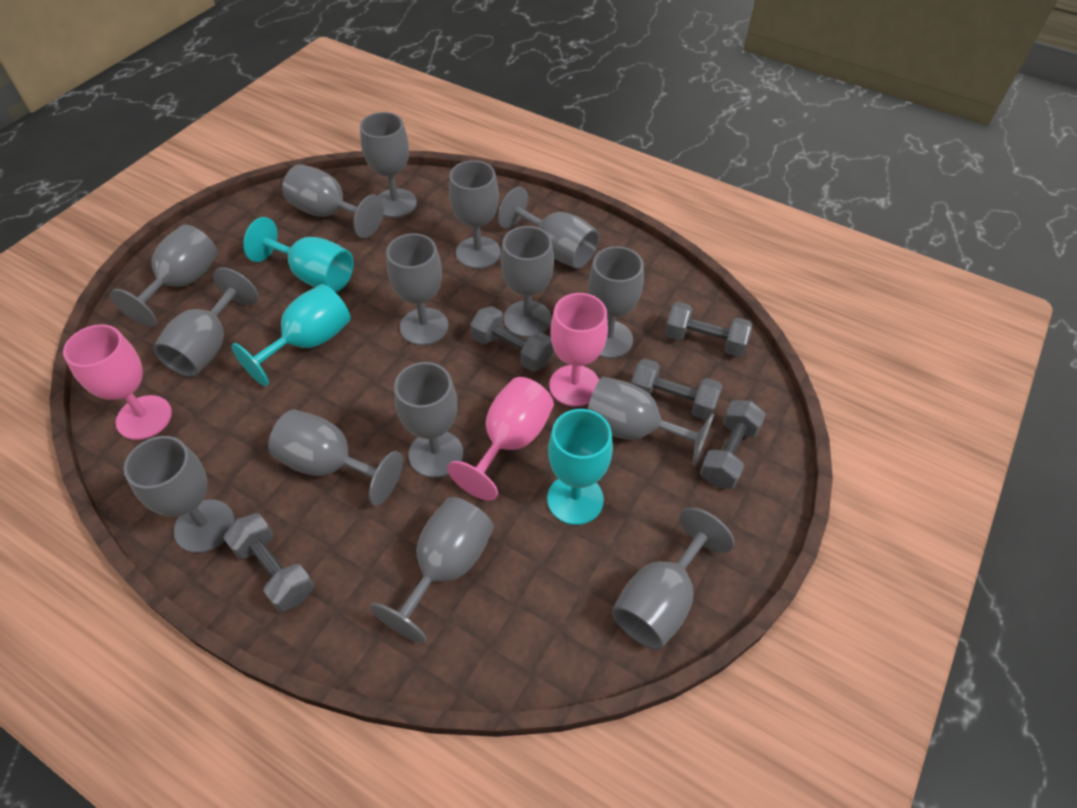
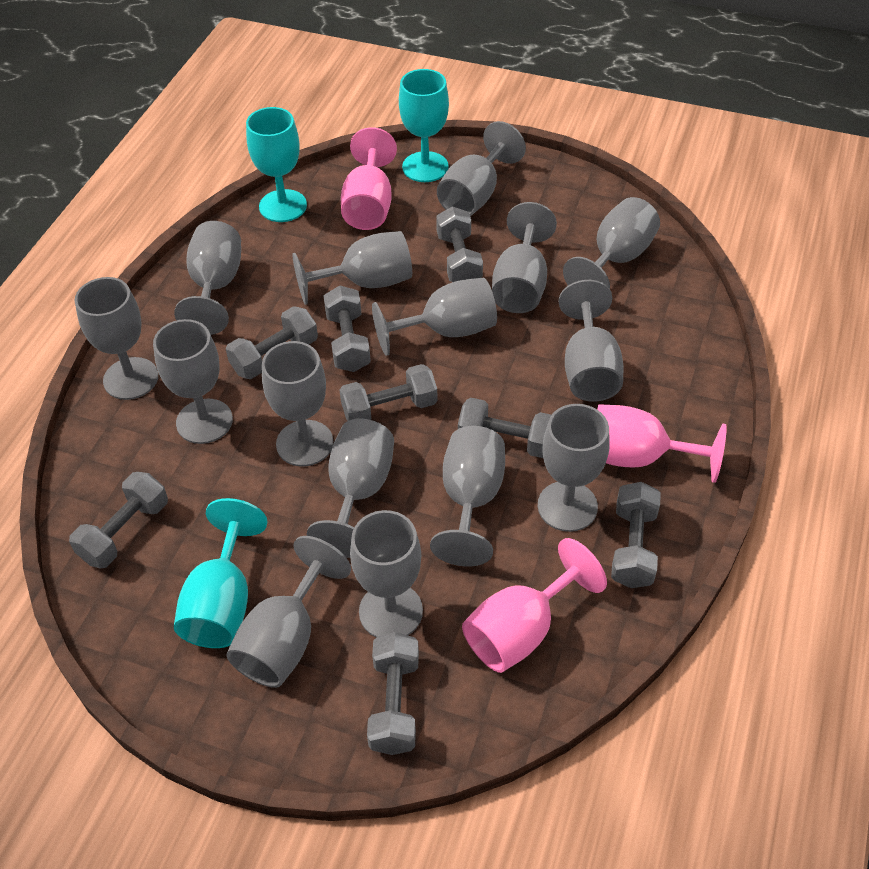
grey dumbbell: [224,513,314,612] [470,306,553,372] [631,358,723,420] [664,302,753,357] [700,400,766,489] = 5 -> [69,472,168,569] [226,306,318,379] [324,286,371,372] [340,364,438,421] [367,632,419,755] [436,206,483,282] [458,398,551,458] [611,482,661,588] = 8

